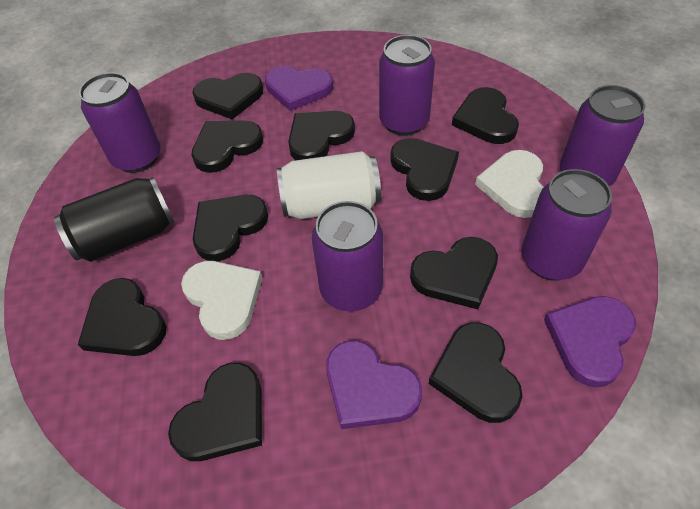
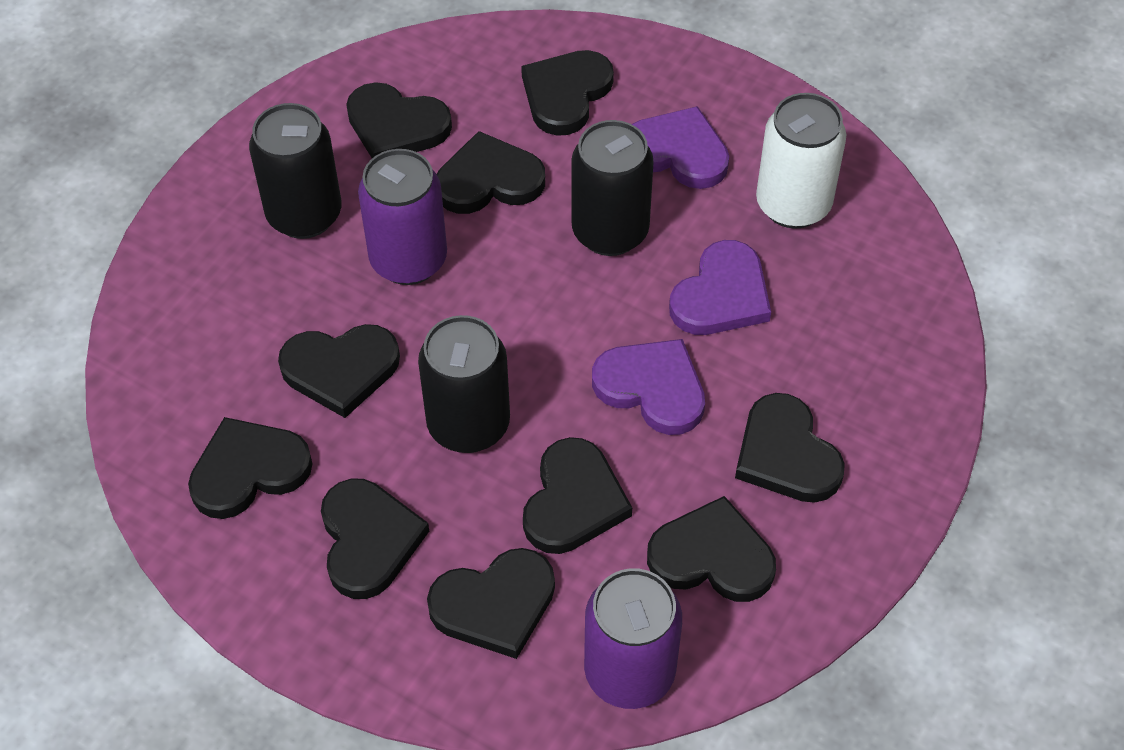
black can: [54,177,174,262] = 1 -> [249,103,341,239] [418,315,510,453] [571,120,654,256] = 3
purple can: [79,72,161,173] [312,201,383,312] [379,35,435,136] [522,169,612,281] [560,85,645,186] = 5 -> [358,149,447,285] [584,568,682,709] = 2
white heart: [181,261,262,340] [475,150,544,218] = 2 -> none = 0

